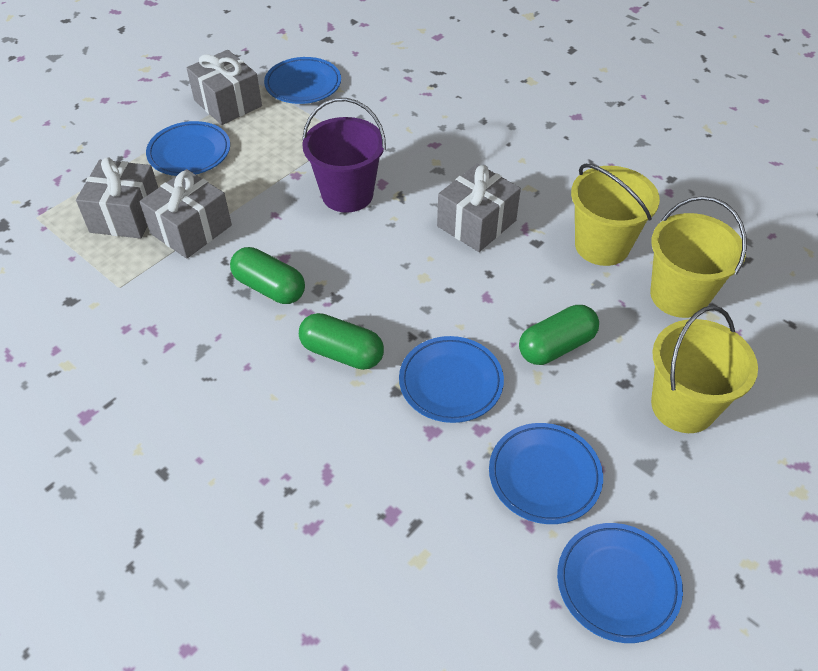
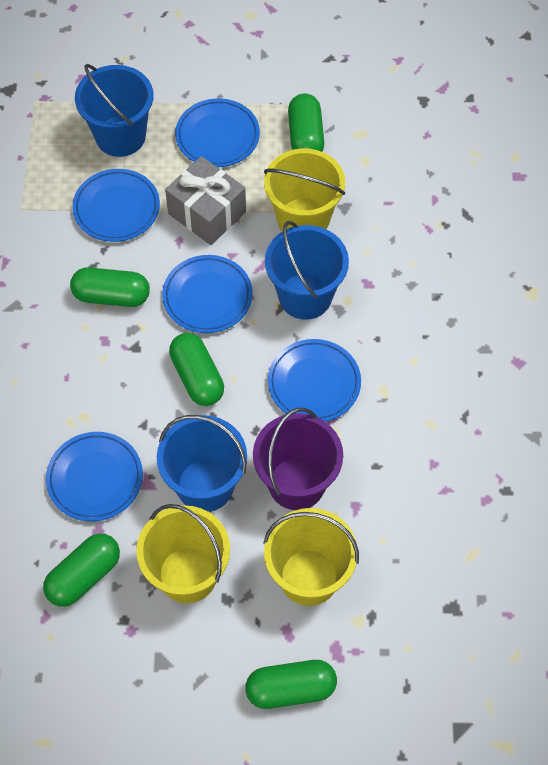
blue bucket: none = 0 -> [75,64,153,157] [157,415,247,512] [265,221,349,320] = 3
green capsule: [230,247,305,304] [299,313,384,370] [519,305,599,365] = 3 -> [43,534,120,607] [70,267,150,307] [169,333,224,406] [245,660,337,709] [288,93,324,152] = 5
grey gift: [76,158,158,239] [140,169,232,259] [187,50,262,125] [437,163,521,252] = 4 -> [165,156,246,245] = 1

